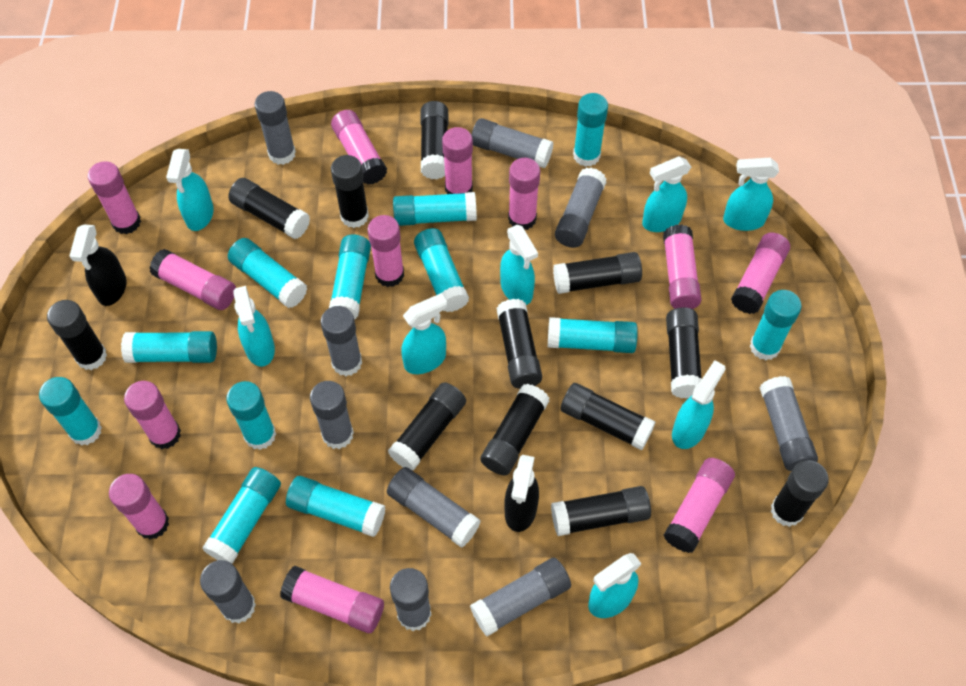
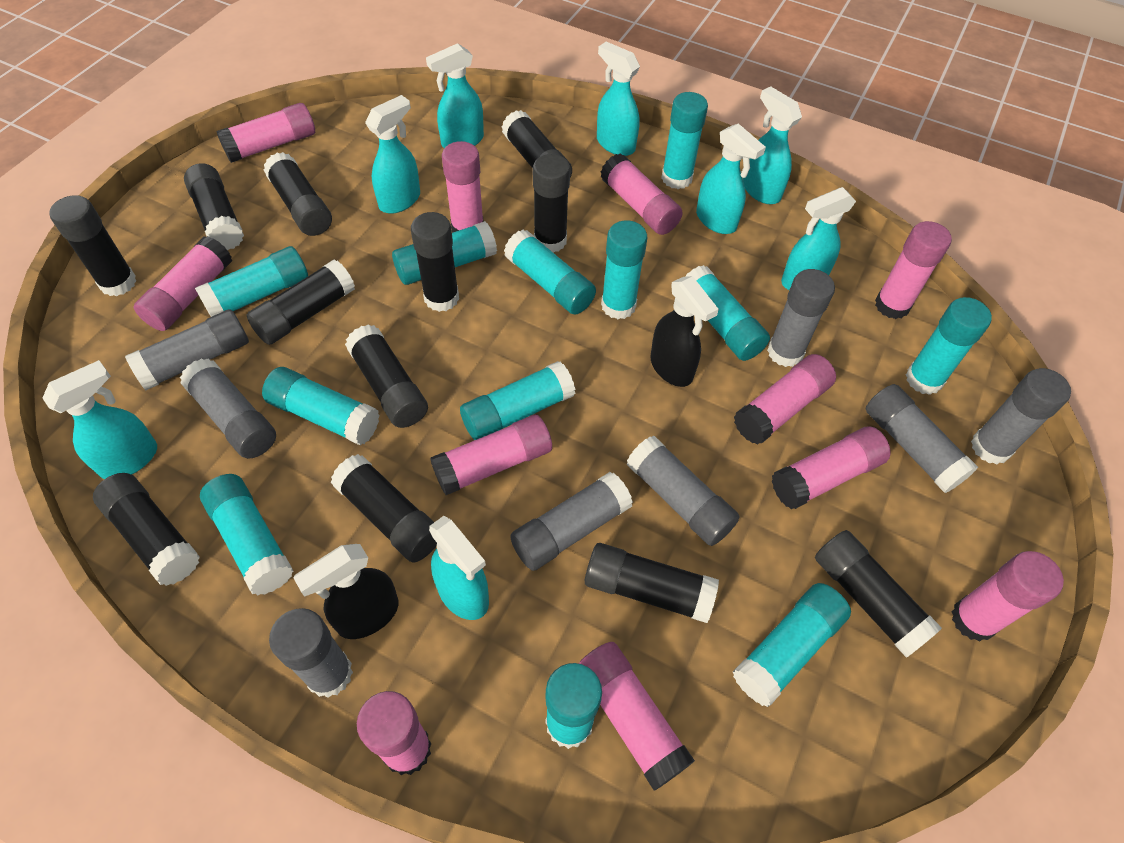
grey glue stick: [200,560,256,624] [255,91,296,165] [310,381,354,449] [321,306,362,376] [387,467,481,547] [390,568,431,631] [470,557,571,637] [472,118,553,168] [555,168,607,248] [760,376,818,471] = 10 -> [125,309,249,390] [180,358,276,459] [269,608,353,698] [510,472,633,571] [626,436,740,546] [767,269,835,367] [866,384,978,493] [971,368,1071,464] = 8
pink glue stick: [88,161,141,234] [109,474,169,540] [124,381,181,449] [149,249,236,310] [280,566,384,633] [331,110,387,184] [368,215,404,287] [442,127,473,194] [508,158,540,230] [663,224,701,309] [663,458,735,553] [731,232,790,314] = 12 -> [134,236,232,331] [217,103,315,163] [357,691,431,775] [430,414,552,495] [442,141,484,233] [579,642,695,791] [600,153,683,235] [734,354,836,445] [772,426,891,509] [875,221,952,319] [951,551,1064,642] = 11

